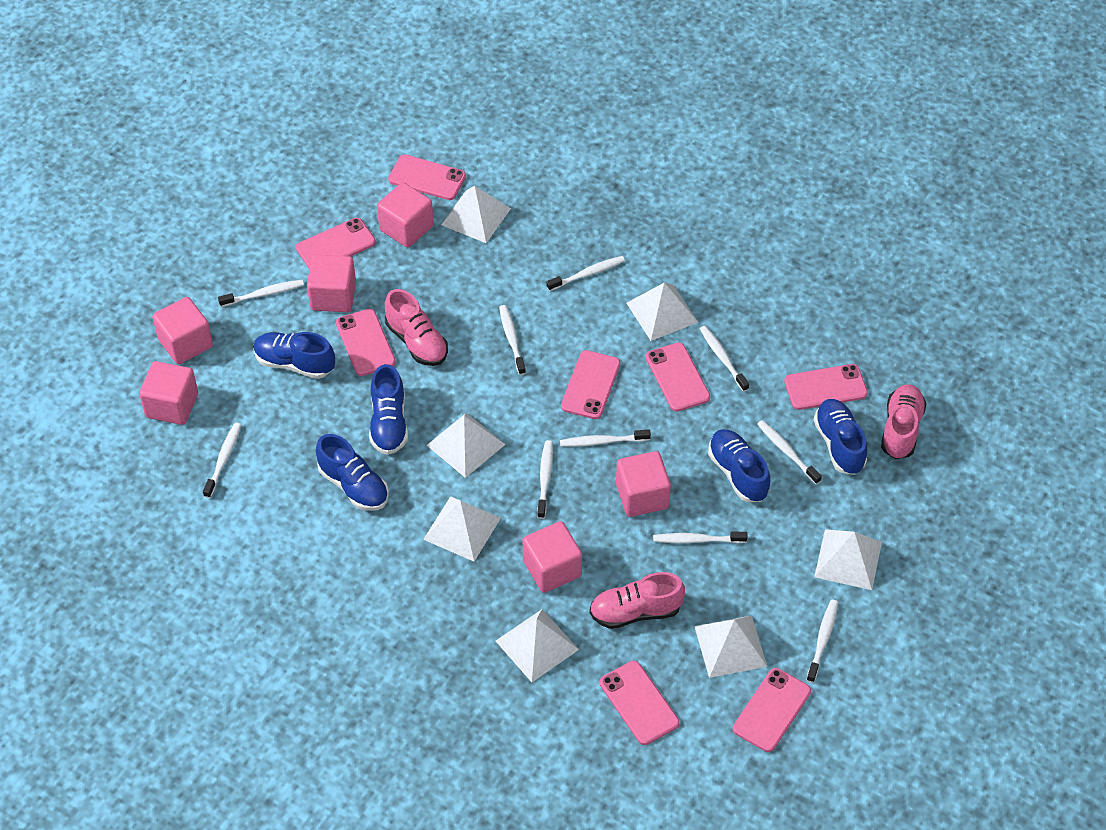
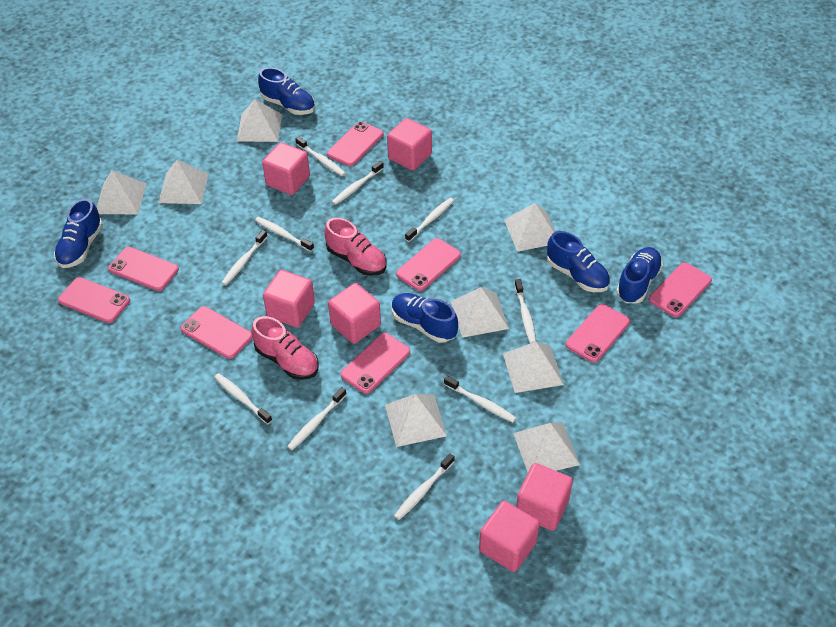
pink shoe: [385,289,448,366] [589,572,685,629] [881,384,926,459] = 3 -> [252,316,319,380] [324,218,387,276] = 2
white pyramid: [423,496,501,561] [427,413,506,478] [441,186,511,243] [496,609,579,682] [626,283,698,341] [694,616,767,678] [814,529,882,590] = 7 -> [97,170,146,214] [158,160,209,204] [237,99,282,142] [385,394,447,447] [451,287,509,338] [503,342,564,393] [504,203,555,252] [513,422,580,472] = 8

